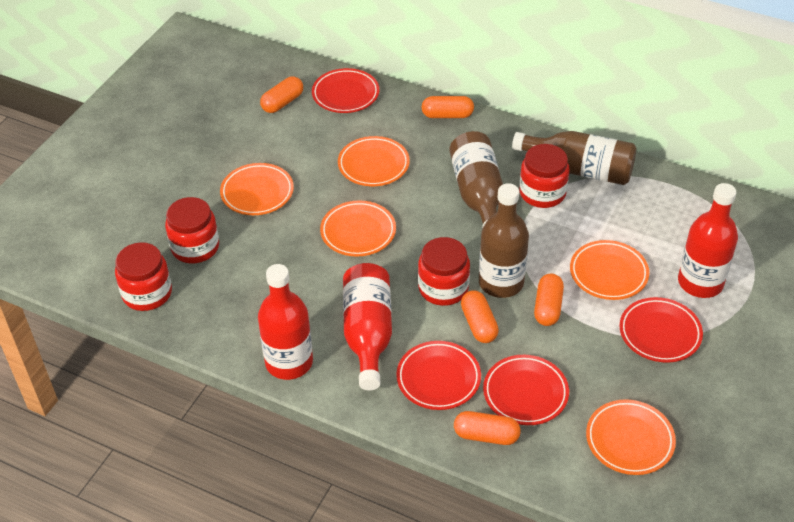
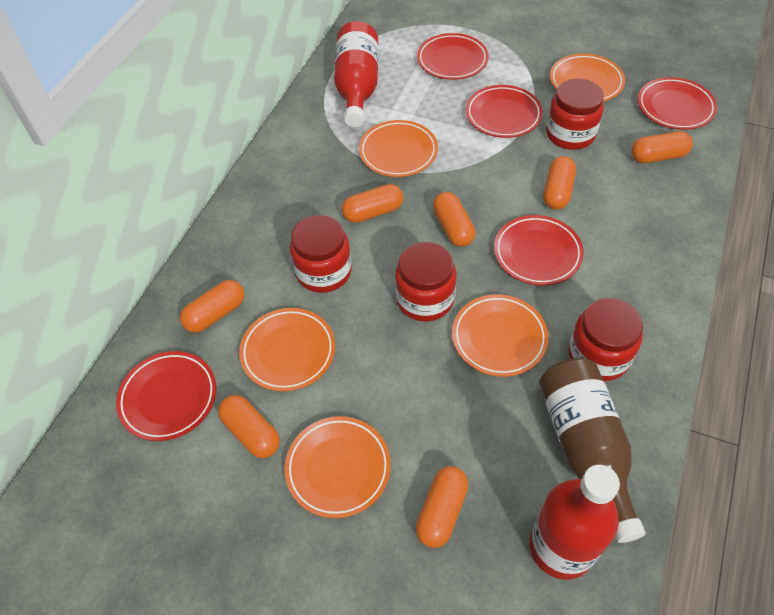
brown bottle: [449,131,503,228] [479,183,529,298] [512,131,637,185] = 3 -> [539,358,645,543] = 1
orange capsule: [260,76,303,113] [421,96,474,118] [454,411,521,445] [461,290,499,343] [534,273,564,326] = 5 -> [180,280,245,333] [218,395,280,458] [342,184,403,223] [416,466,468,548] [433,192,475,247] [543,156,576,209] [631,131,693,163] = 7
red bottle: [258,264,313,380] [343,263,392,391] [678,183,738,298] = 3 -> [334,21,379,127] [529,465,620,580] = 2
red plate: [312,68,379,113] [396,341,481,410] [483,355,569,425] [619,297,703,363] = 4 -> [116,351,216,441] [417,33,489,80] [466,85,543,138] [494,215,584,286] [638,77,717,130] = 5

